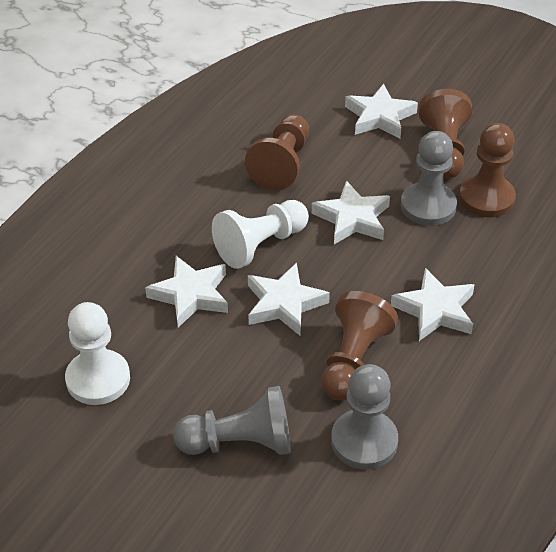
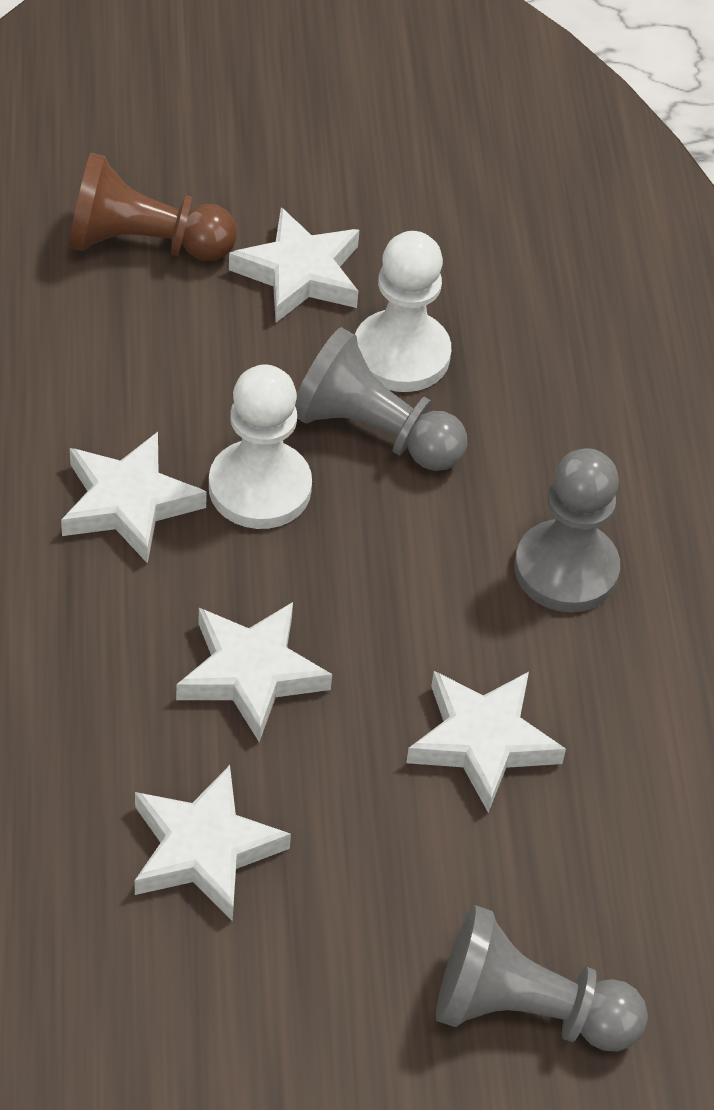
brown pawn: [245,114,309,190] [321,291,398,400] [419,89,472,179] [459,123,516,217] = 4 -> [68,153,237,261] = 1

